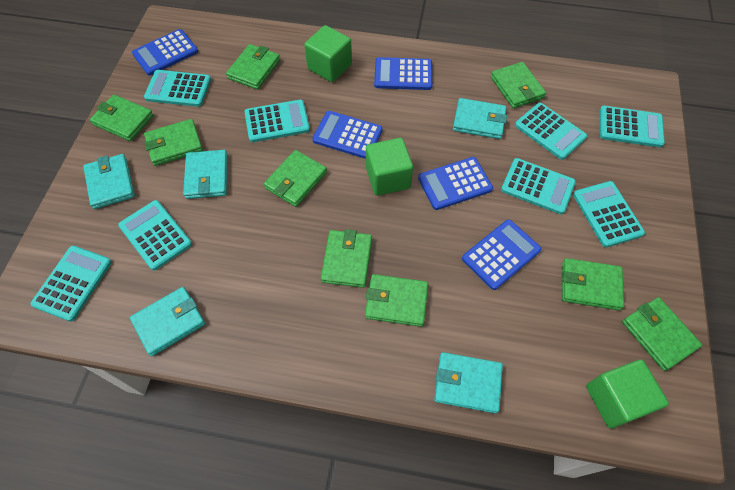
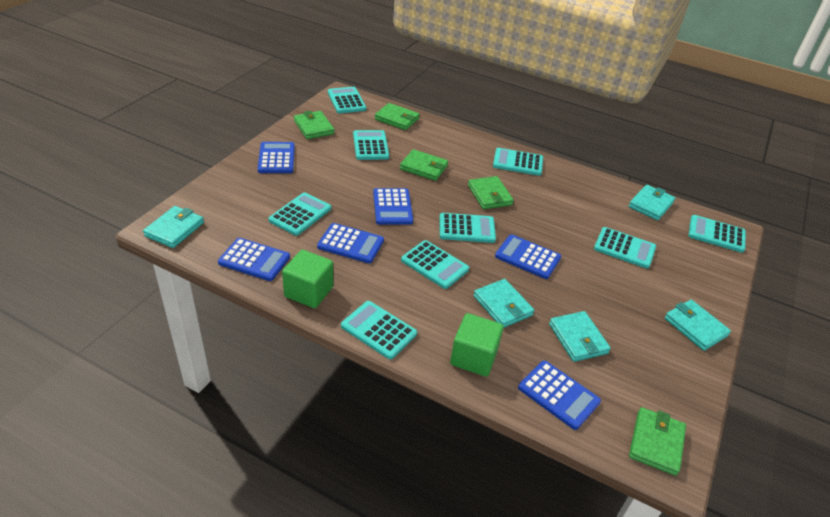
blue calculator: [132,29,198,76] [312,111,383,159] [374,57,432,90] [418,157,493,210] [462,219,541,290] = 5 -> [218,238,290,281] [258,142,295,173] [317,223,384,263] [373,188,413,225] [495,234,561,279] [518,361,601,430] = 6
green cube: [304,25,352,82] [366,138,413,196] [586,360,669,429] = 3 -> [282,250,333,308] [450,313,504,377] = 2
green wallet: [90,95,154,141] [144,119,203,166] [226,44,280,90] [264,150,327,207] [321,229,372,288] [365,274,428,327] [491,62,546,108] [562,258,624,310] [622,297,702,371] = 9 -> [294,111,334,139] [375,103,420,130] [400,149,448,181] [468,176,514,209] [629,407,686,476] = 5
turquoise calculator: [30,246,112,322] [118,200,192,270] [144,70,211,107] [244,100,310,142] [501,158,576,214] [515,103,587,160] [573,181,645,247] [600,106,665,147] = 8 -> [269,192,331,236] [328,87,366,113] [341,301,417,359] [353,130,389,160] [401,240,469,289] [439,213,496,243] [493,148,543,176] [594,227,656,268] [688,215,746,253] = 9

